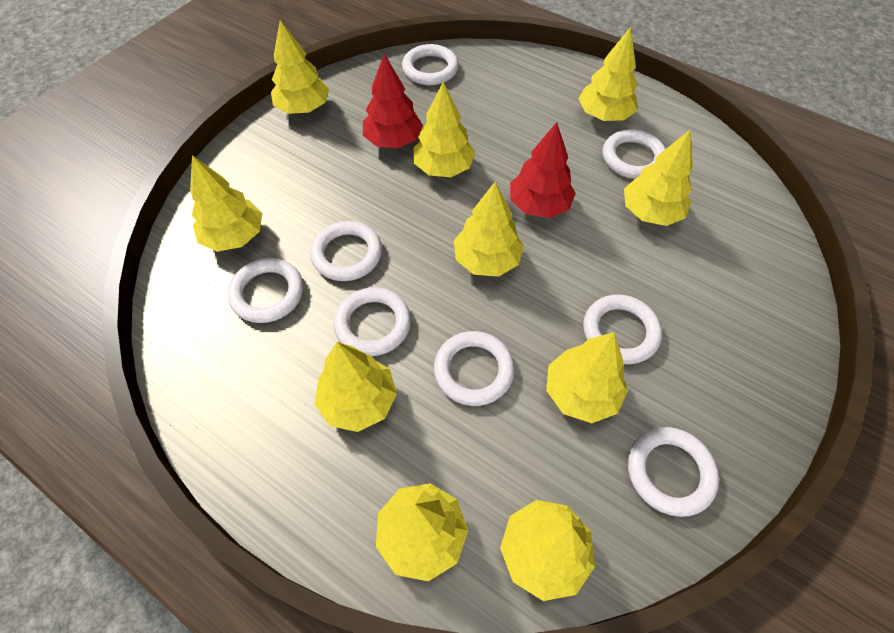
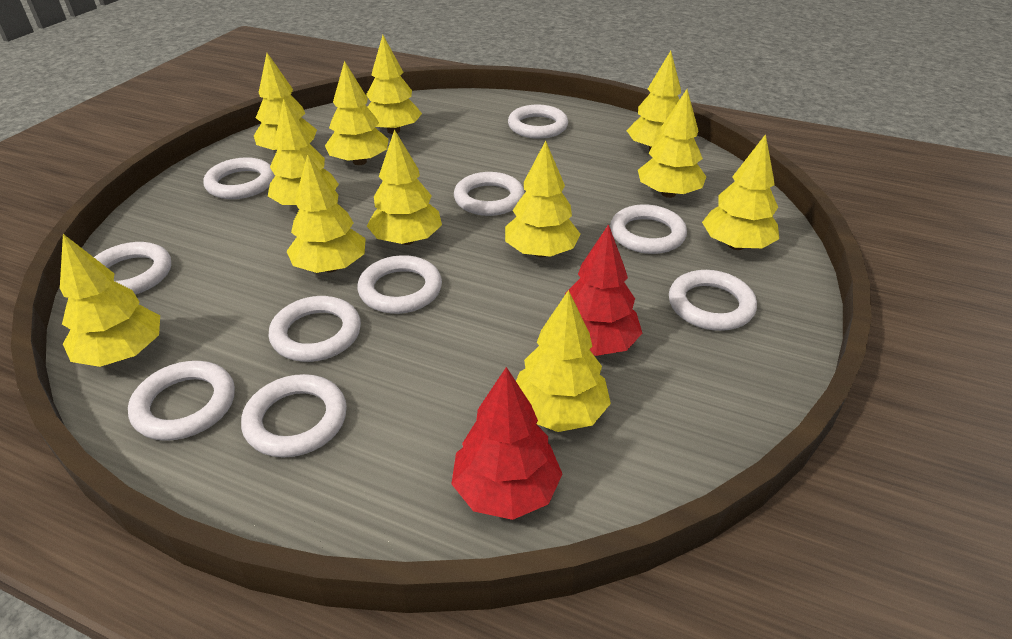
white ring: [227,258,303,323] [310,221,382,281] [334,287,411,356] [402,44,459,85] [434,331,515,406] [583,295,662,364] [602,129,666,179] [628,427,719,517] = 8 -> [94,242,171,295] [128,361,235,441] [203,157,275,199] [241,374,347,458] [268,296,361,362] [357,255,442,314] [454,172,524,216] [508,105,568,139] [610,204,687,254] [669,270,757,331] = 10
yellow tree: [190,155,262,252] [271,20,330,114] [314,342,397,432] [376,483,468,581] [413,82,476,177] [454,182,524,277] [500,500,595,601] [546,332,628,423] [578,27,638,121] [624,130,693,226] = 10 -> [60,234,160,367] [254,53,317,150] [268,98,339,205] [286,154,366,273] [325,61,389,165] [366,35,422,134] [367,129,442,245] [505,141,580,257] [516,290,611,432] [627,51,681,151] [638,89,706,198] [702,134,779,250] = 12

